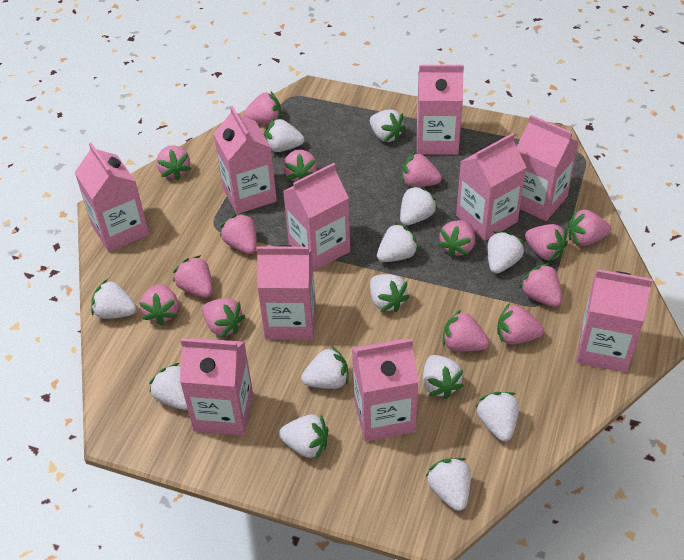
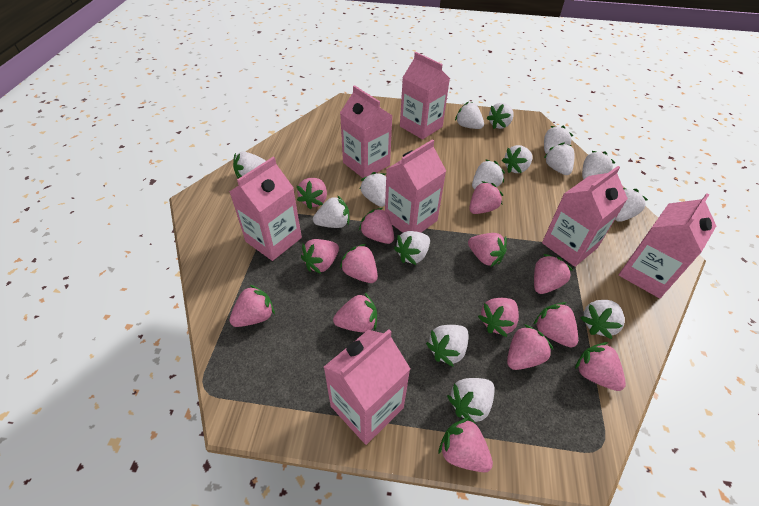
pink carton: [75,143,149,252] [180,338,253,436] [213,106,277,214] [256,245,316,340] [283,163,350,271] [352,339,419,442] [417,65,464,155] [456,133,527,241] [517,115,578,221] [576,269,653,373] = 10 -> [229,157,302,261] [324,329,410,445] [340,85,393,178] [385,139,446,233] [400,52,450,139] [542,166,628,267] [619,193,716,298] = 7
white strawberry: [91,279,137,319] [149,363,188,410] [265,119,304,152] [279,414,328,460] [301,346,349,389] [370,110,406,142] [370,274,409,312] [377,222,419,262] [400,185,438,225] [423,355,464,399] [426,458,471,511] [476,392,519,442] [487,231,525,274] = 13 -> [233,151,265,179] [313,195,349,228] [360,172,386,207] [394,231,430,265] [426,325,469,367] [447,378,494,424] [455,102,484,129] [472,159,505,189] [487,103,514,129] [502,145,533,173] [544,126,573,154] [544,143,574,175] [580,300,625,339] [582,151,615,179] [615,188,648,222] = 15

